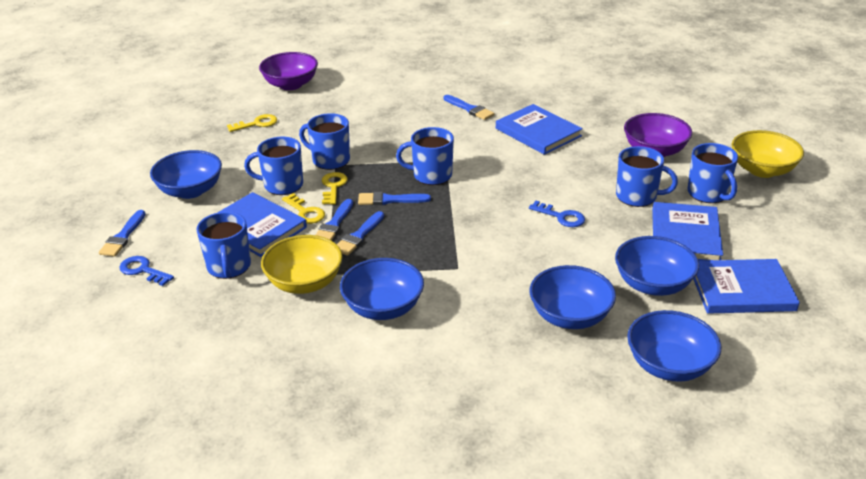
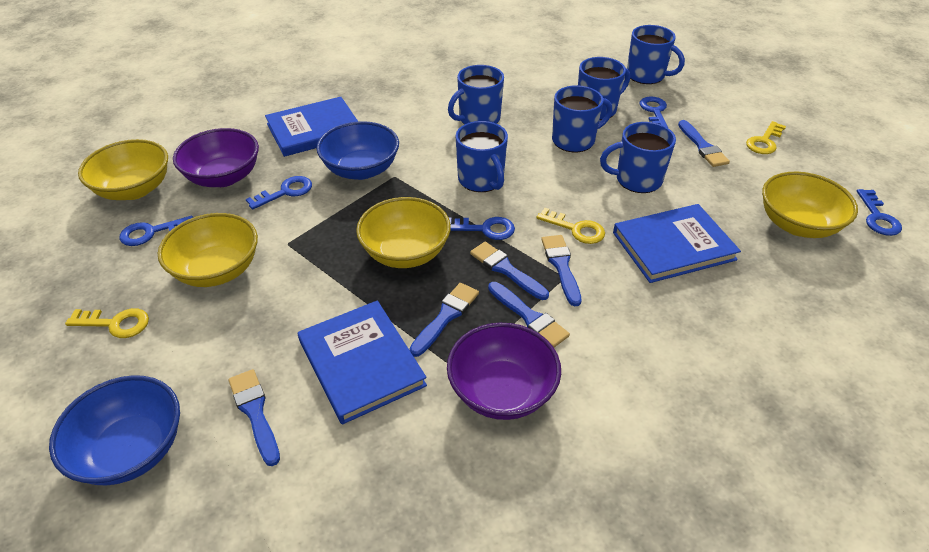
blue book: [217,192,307,257] [496,104,583,155] [652,202,723,261] [693,259,800,314] = 4 -> [265,97,358,157] [298,301,427,424] [613,204,741,283] = 3
blue bowl: [150,150,222,199] [340,258,424,320] [530,265,616,329] [615,236,699,296] [627,310,721,382] = 5 -> [49,375,180,485] [317,121,399,180] = 2
blue brush: [99,210,145,257] [316,199,353,241] [337,211,384,256] [358,192,431,205] [444,95,494,120] = 5 -> [228,369,280,466] [409,283,479,357] [470,242,549,300] [488,282,570,347] [541,235,581,306] [678,120,730,167] = 6
blue key: [119,256,174,286] [529,201,585,227] = 2 -> [119,216,193,246] [246,176,312,210] [449,217,515,240] [639,97,668,128] [857,189,902,236] = 5
yellow bowl: [261,235,343,294] [732,130,804,178] = 2 -> [78,139,168,200] [158,213,258,287] [356,197,451,268] [762,172,858,238] = 4

